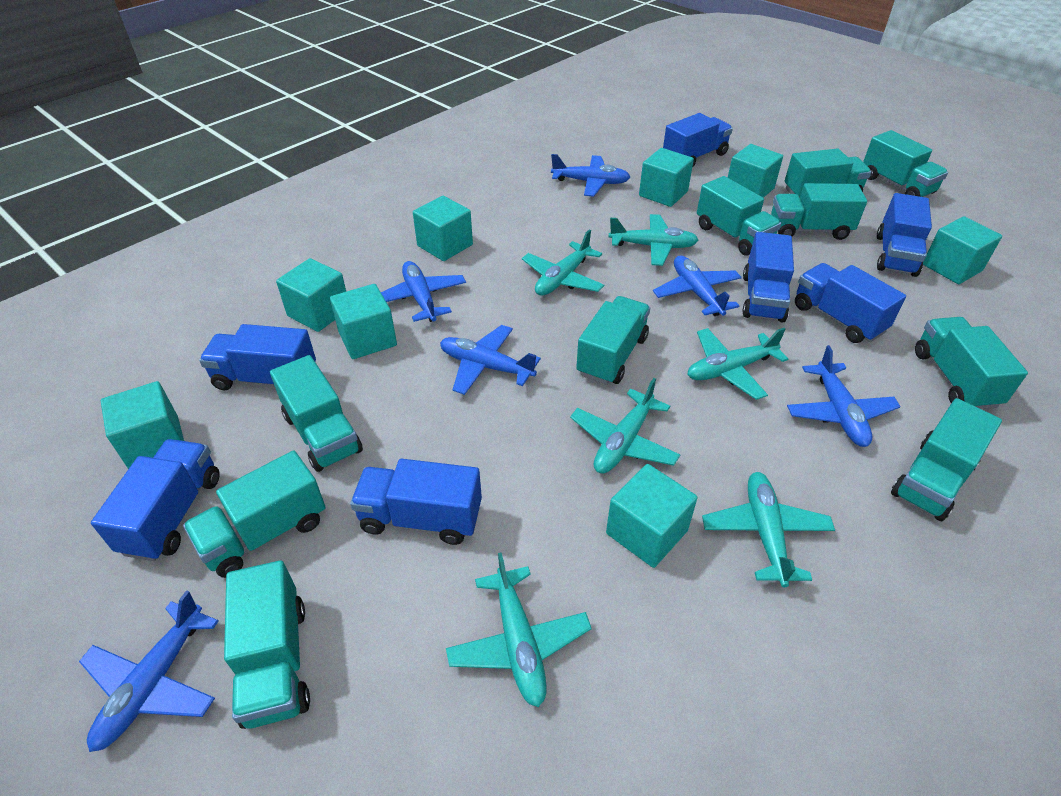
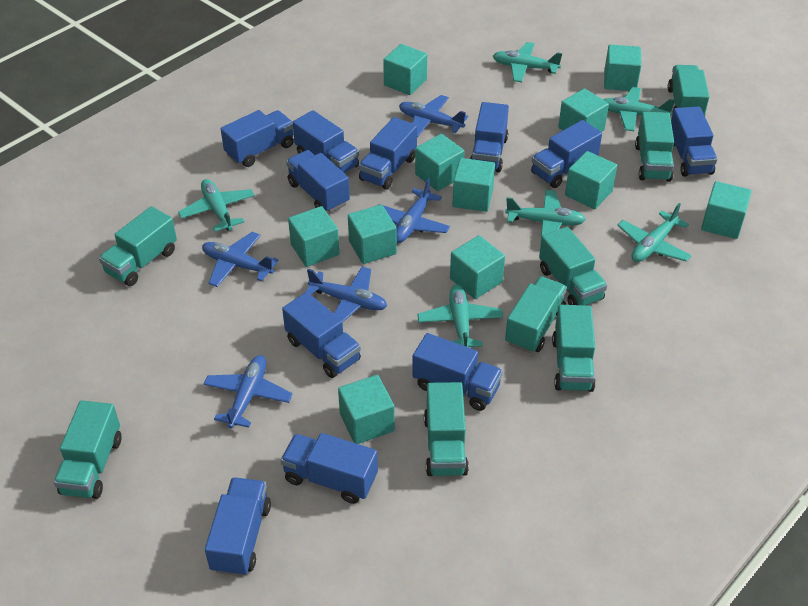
blue plane: [79,590,219,752] [381,261,466,322] [440,325,541,395] [551,154,630,197] [653,256,742,316] [787,345,901,447] = 6 -> [202,232,279,287] [203,355,293,428] [306,266,387,322] [378,178,450,243] [399,95,468,138] = 5
blue truck: [91,439,219,561] [199,324,316,390] [350,459,482,545] [663,113,733,168] [742,232,794,323] [795,263,906,343] [877,193,932,277] = 7 -> [205,477,271,576] [221,110,294,167] [281,433,378,504] [282,292,361,378] [286,150,350,213] [293,110,359,173] [359,117,417,190] [412,333,503,411] [470,102,509,173] [531,120,602,188] [671,106,717,177] = 11
turquoise cube: [101,381,184,469] [276,258,346,332] [330,284,397,359] [413,196,473,261] [606,464,697,568] [639,148,694,207] [728,144,783,198] [923,216,1002,284] = 8 -> [288,206,339,267] [338,375,395,444] [348,204,397,264] [383,44,427,95] [415,134,465,191] [450,235,505,299] [452,158,495,212] [558,88,609,132] [565,151,617,209] [604,45,642,91] [701,181,752,239] = 11
turquoise truck: [183,451,326,578] [224,560,310,729] [270,355,363,472] [576,296,650,385] [697,176,781,256] [771,183,867,240] [785,148,871,197] [863,130,948,197] [891,398,1002,521] [915,317,1028,409] = 10 -> [54,400,122,499] [99,206,177,286] [424,382,469,476] [505,276,567,353] [539,227,607,305] [552,305,596,392] [635,112,674,182] [668,65,709,116] = 8

